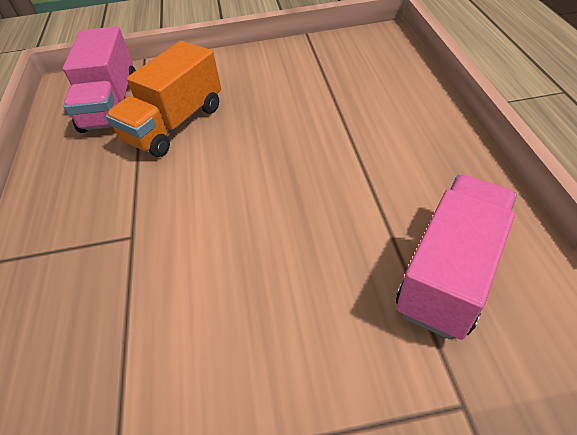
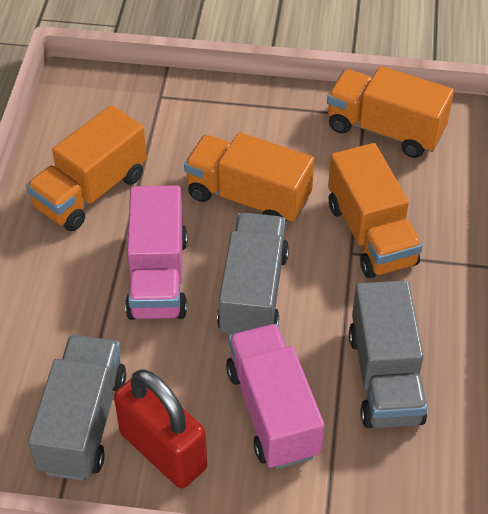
grey truck: none = 0 -> [28,335,126,481] [217,213,289,337] [349,280,427,428] = 3
orange truck: [106,41,221,157] = 1 -> [26,105,147,231] [184,132,314,223] [327,66,454,158] [328,143,423,278] = 4
red padlock: none = 0 -> [114,369,207,489] = 1

